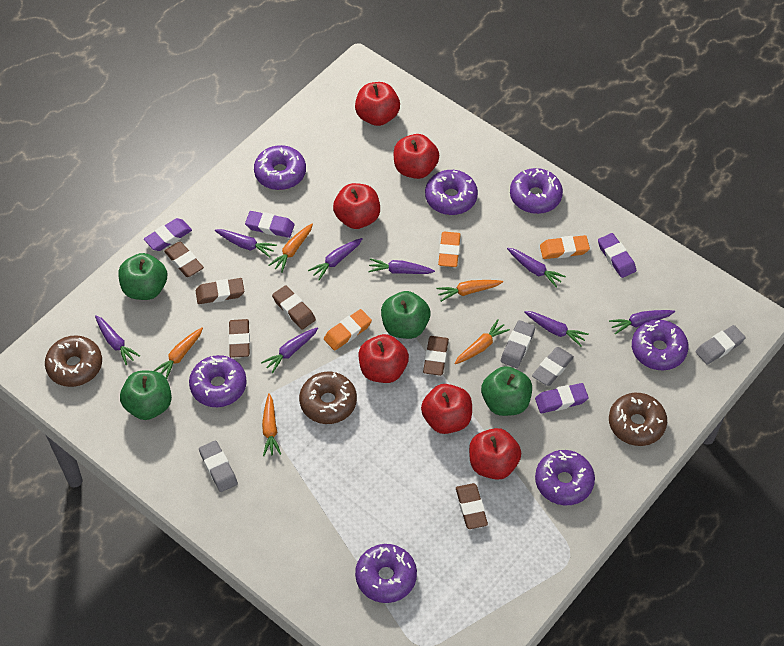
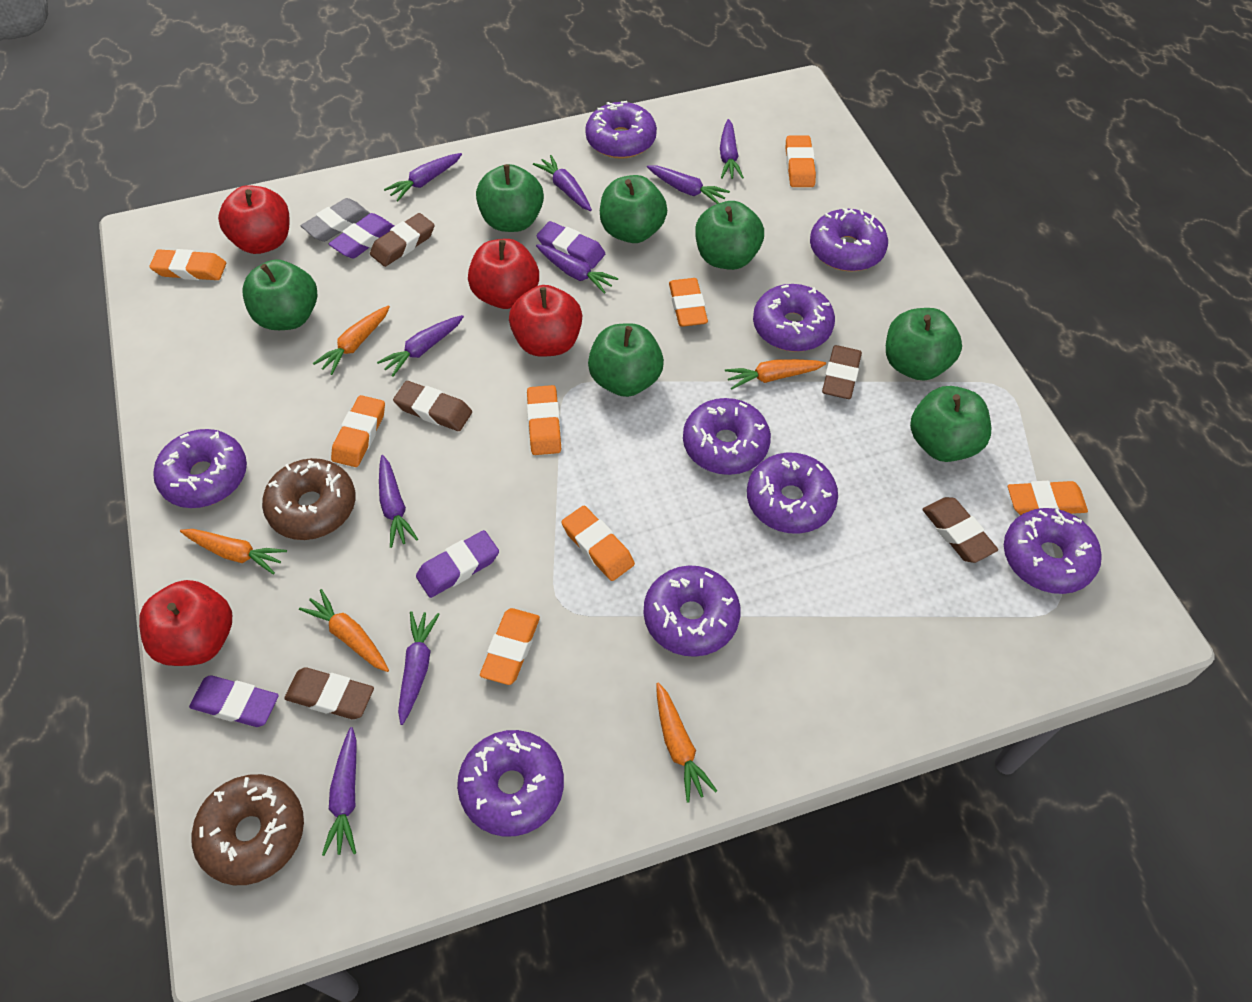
brown donut: [45,335,102,387] [299,372,357,424] [609,393,667,446] = 3 -> [191,774,304,885] [262,458,356,540] = 2
brown eraser: [164,242,204,277] [196,278,244,304] [229,319,250,358] [272,285,316,329] [423,336,449,376] [456,483,488,529] = 6 -> [284,667,374,719] [370,213,435,267] [393,381,472,431] [822,345,862,399] [922,497,998,563] = 5
green apple: [119,253,167,300] [120,371,172,420] [381,291,430,339] [481,366,532,416] = 4 -> [242,259,317,330] [476,164,544,232] [588,323,664,397] [600,175,667,243] [695,201,764,270] [886,308,962,381] [910,386,991,462] = 7
grey eraser: [199,440,238,492] [501,320,535,368] [532,347,574,386] [696,325,746,365] = 4 -> [301,198,370,242] = 1
orange eraser: [324,309,372,351] [438,232,461,267] [540,235,590,259] = 3 -> [150,249,226,280] [331,395,385,467] [480,608,540,685] [527,385,561,455] [561,506,635,581] [669,278,708,327] [786,135,816,187] [1008,481,1088,515] = 8
purple carrot: [95,315,140,365] [215,229,277,257] [261,327,318,373] [308,238,363,280] [368,258,435,274] [507,248,566,288] [524,311,589,347] [609,310,675,334] = 8 -> [322,727,357,856] [377,315,464,377] [379,455,418,548] [384,153,462,201] [398,611,440,725] [533,155,592,211] [536,244,618,294] [647,165,730,204] [720,119,744,179] = 9
purple donut: [189,355,247,407] [254,145,306,190] [355,544,417,603] [425,170,478,215] [510,168,563,214] [535,450,595,505] [632,320,689,370] = 7 -> [153,429,247,508] [457,730,564,837] [585,101,657,159] [644,566,740,657] [683,398,771,475] [747,452,838,534] [753,284,835,352] [810,208,888,272] [1004,508,1102,594] = 9
red apple: [333,183,380,229] [355,82,400,126] [359,334,409,383] [394,134,439,179] [421,384,472,434] [469,428,521,480] = 6 -> [139,580,232,666] [218,185,289,254] [468,239,539,309] [509,285,582,357] = 4

